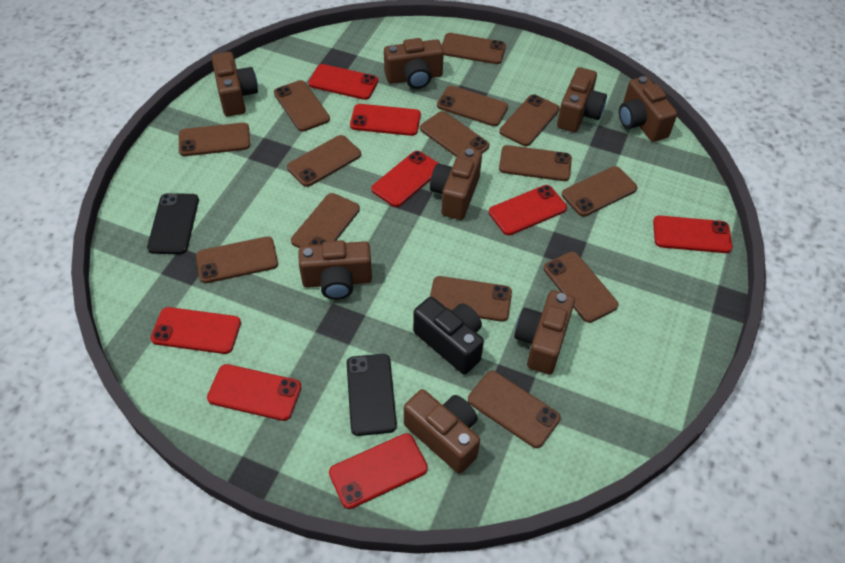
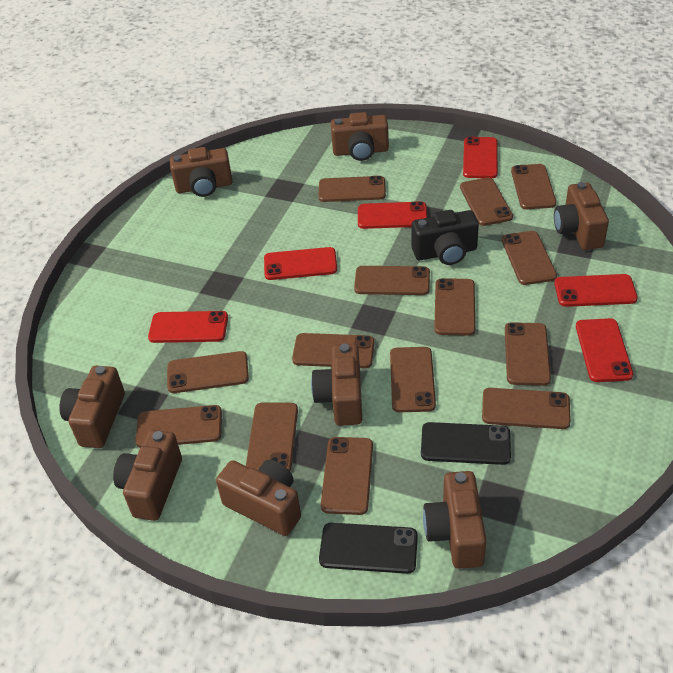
red phone: [151,307,241,354] [207,364,301,421] [308,64,378,100] [329,433,428,509] [350,104,421,136] [371,151,440,207] [489,185,567,235] [653,215,732,253] = 8 -> [148,311,228,343] [264,247,337,280] [358,201,427,229] [463,137,498,178] [554,274,638,307] [576,318,633,382] = 6

